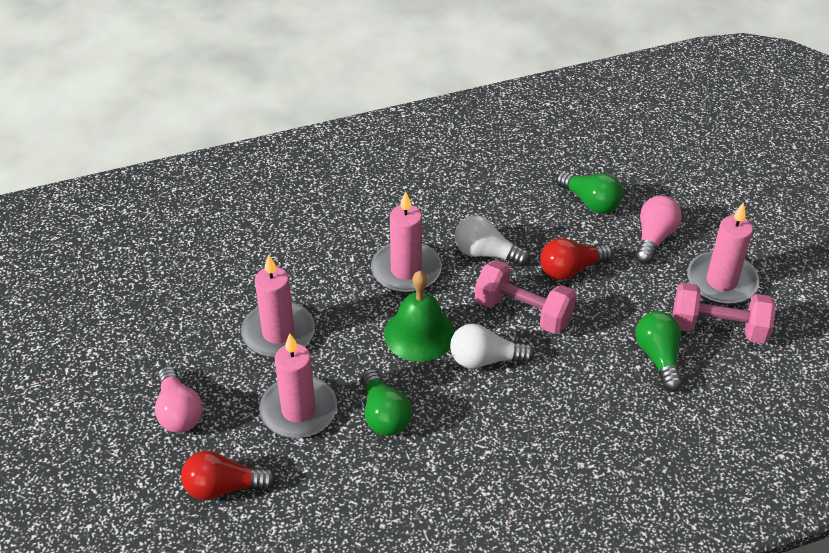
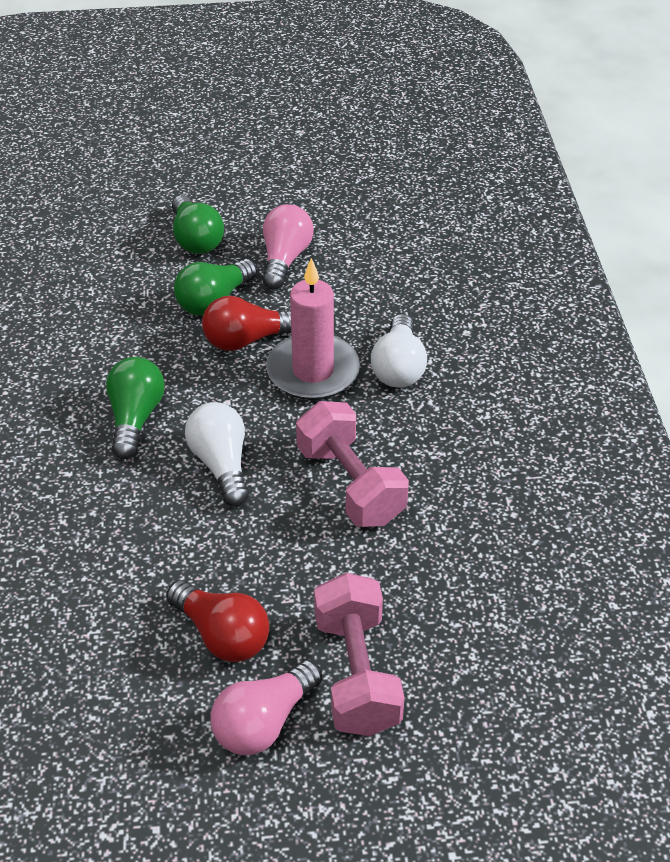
green bell: [384,271,455,362] = 1 -> none = 0
pink candle: [241,254,315,358] [259,333,337,438] [371,191,442,293] [687,202,759,305] = 4 -> [266,258,360,400] = 1

